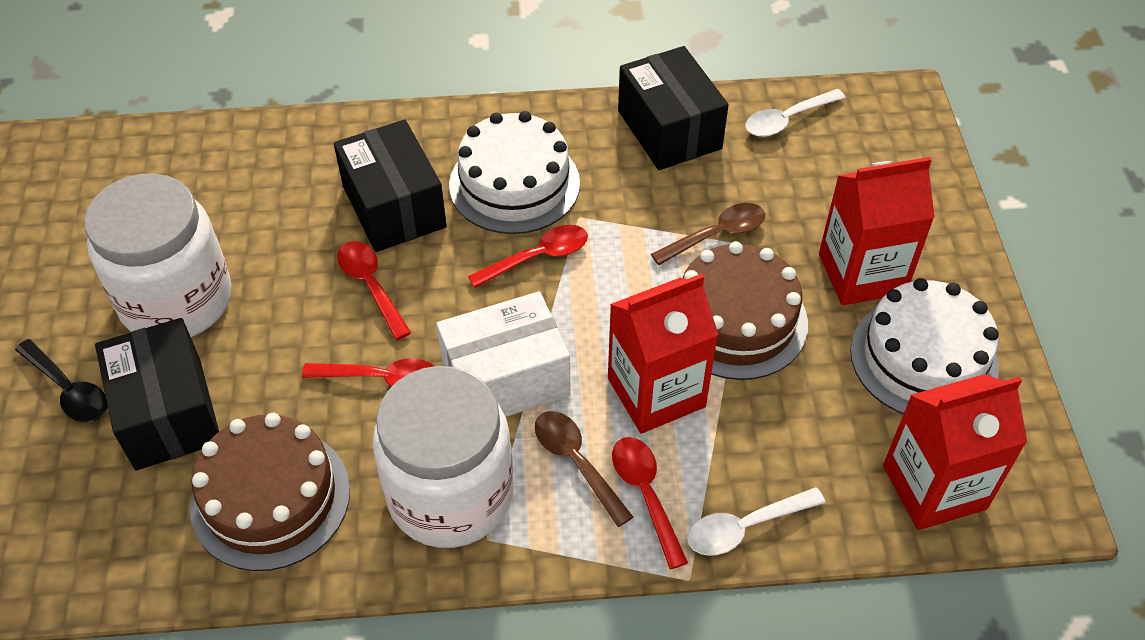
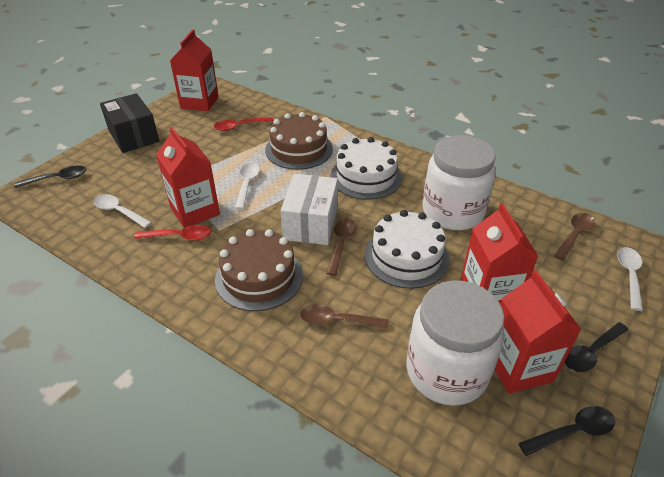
black box: [95,318,219,470] [334,120,447,252] [618,46,728,170] = 3 -> [100,93,159,153] = 1
black spoon: [15,339,108,422] = 1 -> [15,165,86,188] [518,406,615,456] [565,322,628,372] = 3
brown spoon: [535,411,633,527] [651,203,765,265] = 2 -> [300,304,389,329] [326,218,357,276] [554,213,595,261] = 3
red carton: [608,274,718,434] [819,157,935,305] [883,374,1027,530] = 3 -> [156,127,220,228] [170,30,219,111] [460,203,539,304] [495,270,581,394] = 4
red spoon: [302,358,434,387] [337,241,412,340] [468,225,588,288] [612,437,688,569] = 4 -> [134,225,211,241] [214,117,274,131] = 2
white spoon: [687,487,825,556] [745,89,846,137] = 2 -> [94,194,152,228] [235,163,260,209] [617,247,643,311] = 3

